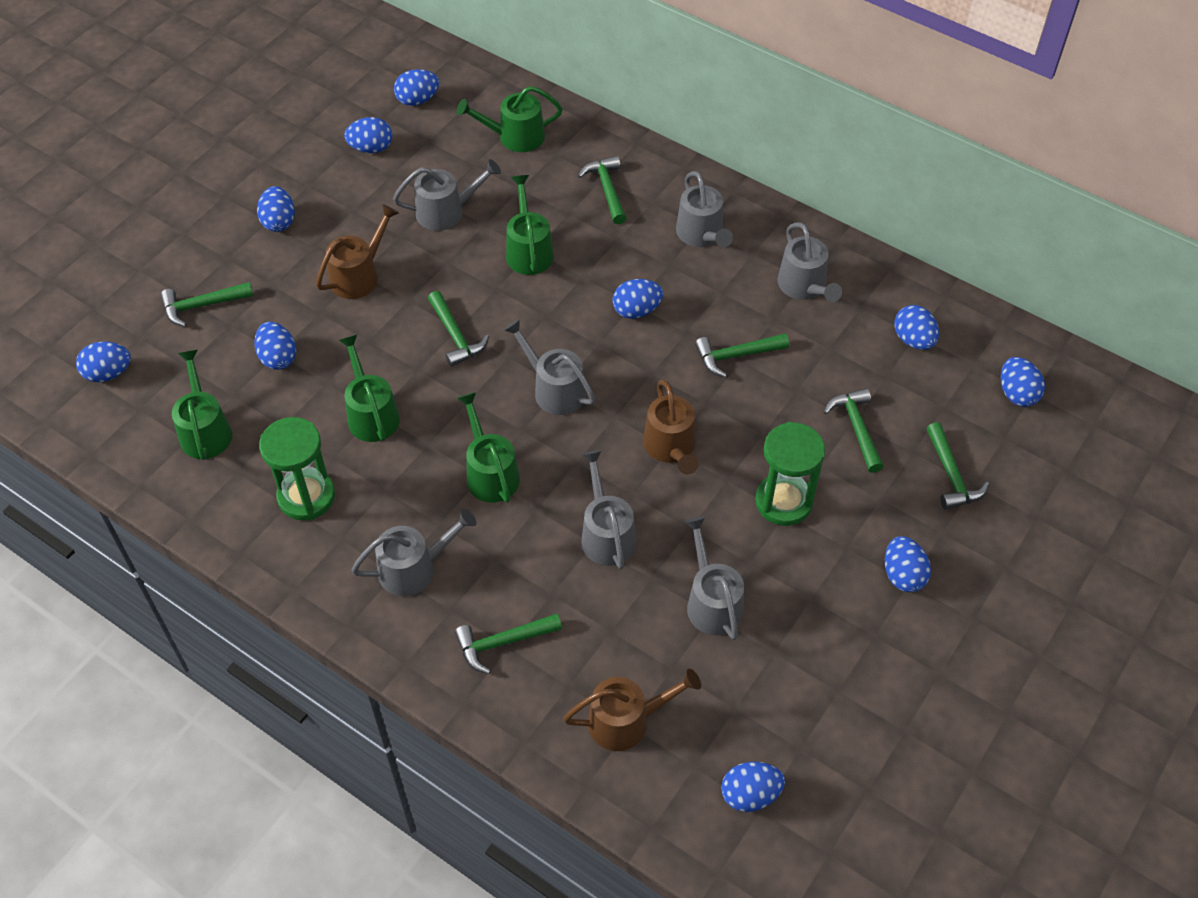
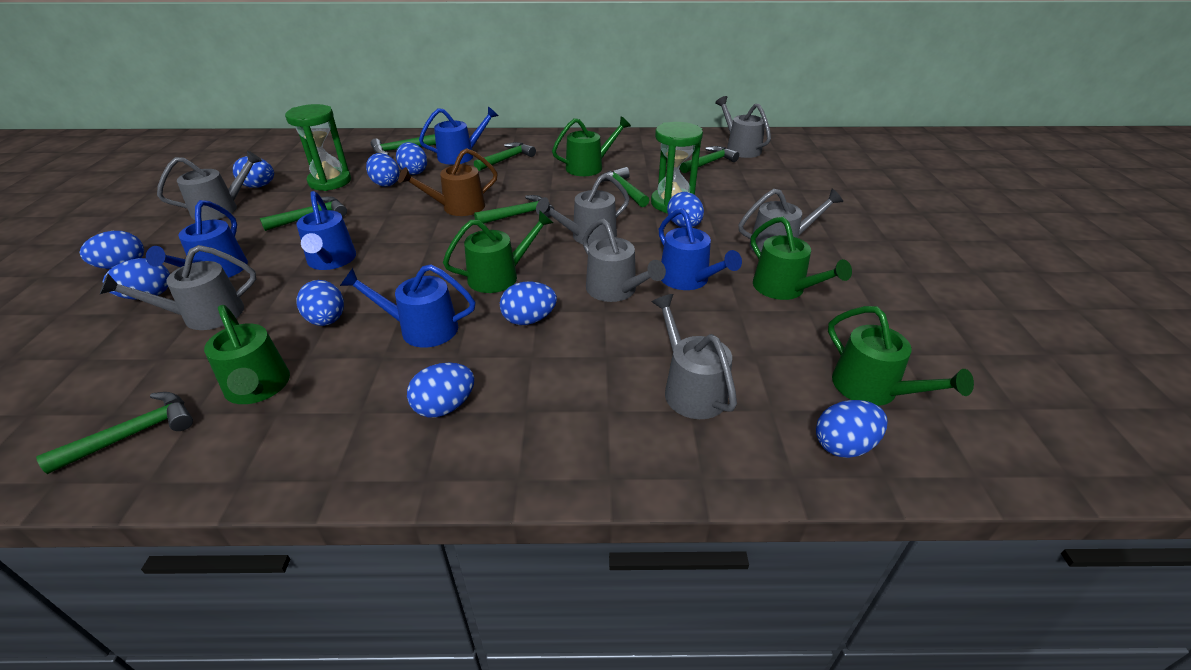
blue watering can: none = 0 -> [146,200,248,278] [296,191,356,270] [340,264,475,348] [419,106,498,165] [659,209,742,290] = 5
brown watering can: [316,204,399,299] [563,669,701,751] [643,380,698,475] = 3 -> [398,148,498,216] = 1

